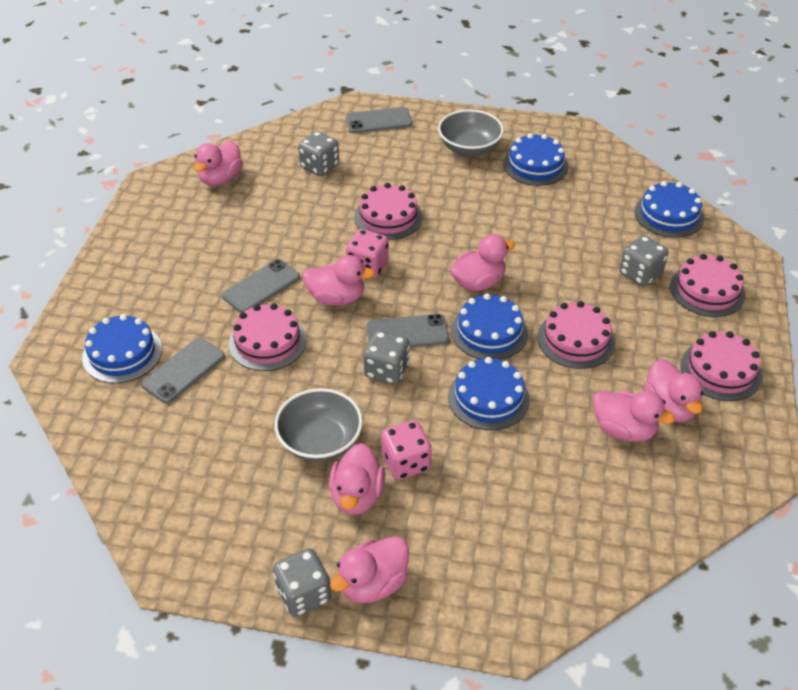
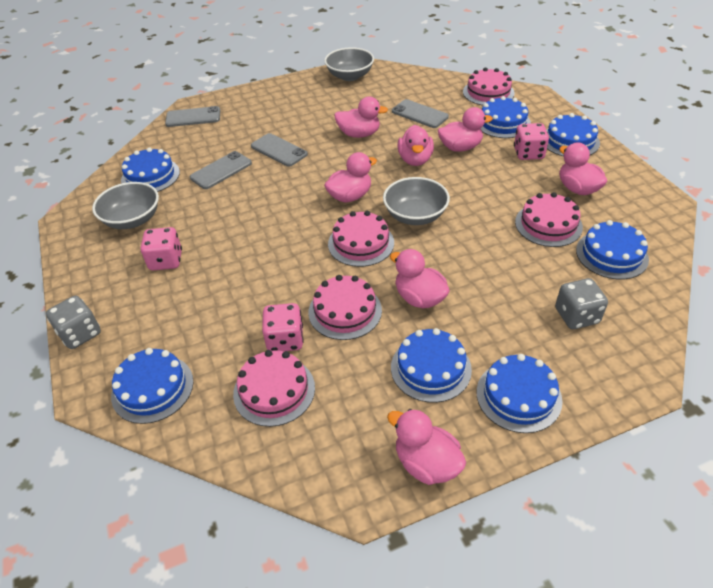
blue cake: [82,314,162,383] [448,357,530,430] [451,293,528,360] [503,133,569,186] [635,181,704,238] = 5 -> [111,348,193,424] [121,147,180,192] [391,328,472,403] [476,354,562,433] [480,96,531,138] [546,113,600,157] [576,220,649,280] = 7
grey bowl: [275,388,363,462] [438,109,504,156] = 2 -> [92,182,159,229] [324,47,374,81] [383,177,450,225] = 3
grey dice: [273,548,331,617] [298,131,339,176] [364,330,410,385] [619,235,668,287] = 4 -> [46,296,101,349] [555,278,608,329] = 2
pink dice: [346,229,389,278] [381,420,431,480] = 2 -> [140,227,182,270] [262,303,304,351] [514,123,549,160] = 3

